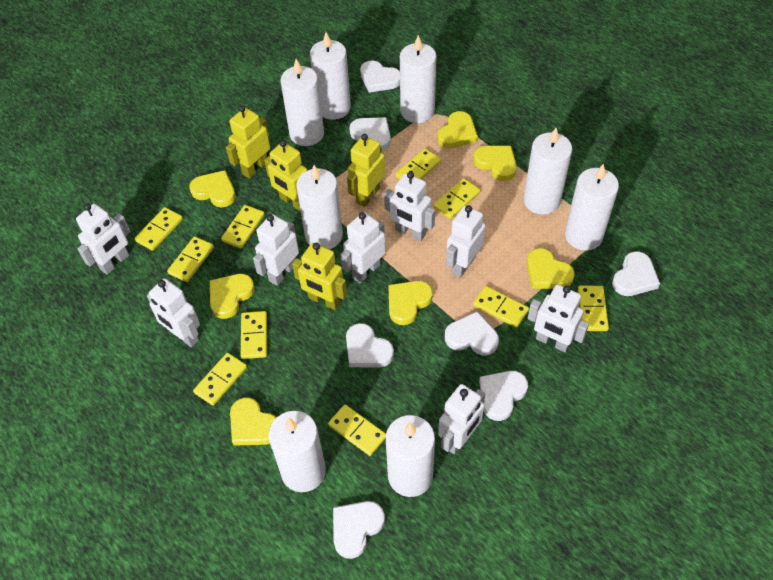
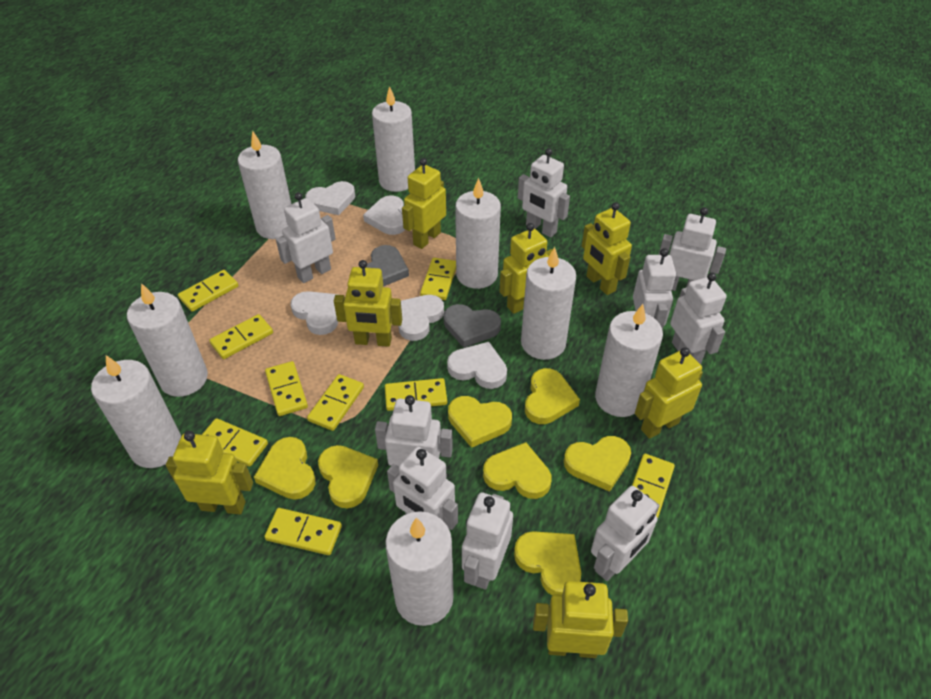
grey heart: none = 0 -> [366,245,409,287] [443,304,501,348] = 2
white heart: [333,501,385,559] [346,323,394,368] [349,117,391,151] [360,60,400,93] [445,311,499,355] [479,371,528,421] [612,251,660,296] = 7 -> [291,291,340,335] [305,181,355,215] [363,196,405,235] [398,295,444,341] [447,342,507,389] = 5
white robot: [76,204,131,275] [147,278,200,347] [253,214,299,286] [340,212,386,283] [384,172,435,242] [438,384,485,454] [446,205,486,277] [528,284,589,352] = 8 -> [276,192,336,283] [375,395,453,466] [387,447,458,530] [462,492,513,590] [518,148,570,238] [591,486,660,581] [633,248,676,330] [659,207,726,291] [670,273,727,364] = 9
yellow domino: [135,207,183,251] [167,236,214,282] [193,353,247,406] [221,205,265,249] [241,311,267,359] [328,405,386,456] [395,148,441,180] [433,178,480,219] [473,286,529,328] [578,286,609,331] = 10 -> [178,270,239,312] [202,418,268,467] [209,314,273,359] [265,361,308,416] [265,508,342,555] [307,374,364,431] [385,378,447,411] [420,258,456,300] [632,454,675,519] = 9
yellow robot: [226,105,270,178] [264,140,308,211] [292,243,347,310] [347,134,385,207] = 4 -> [166,431,253,514] [334,260,402,347] [402,158,446,249] [500,223,553,314] [533,581,628,658] [582,202,632,295] [635,347,703,439] = 7

